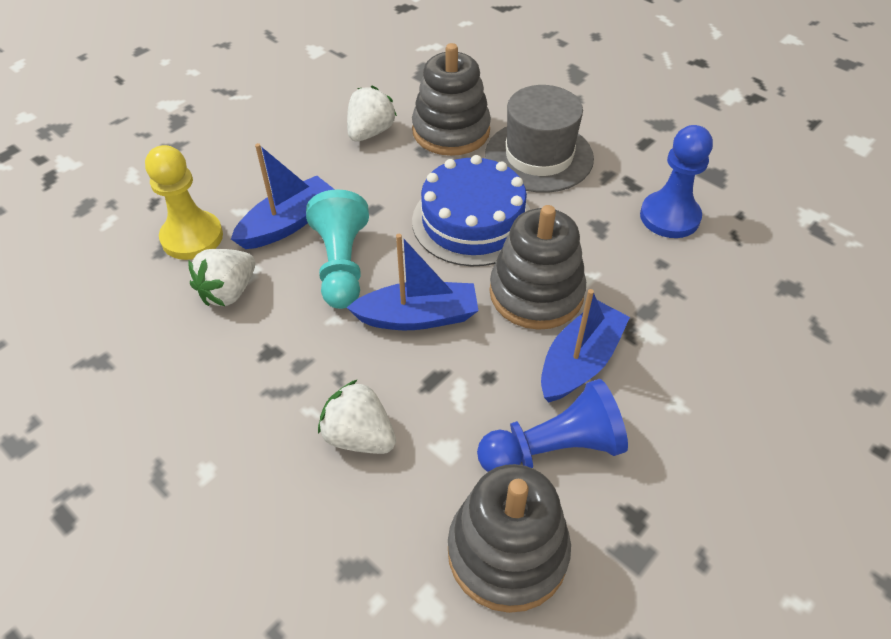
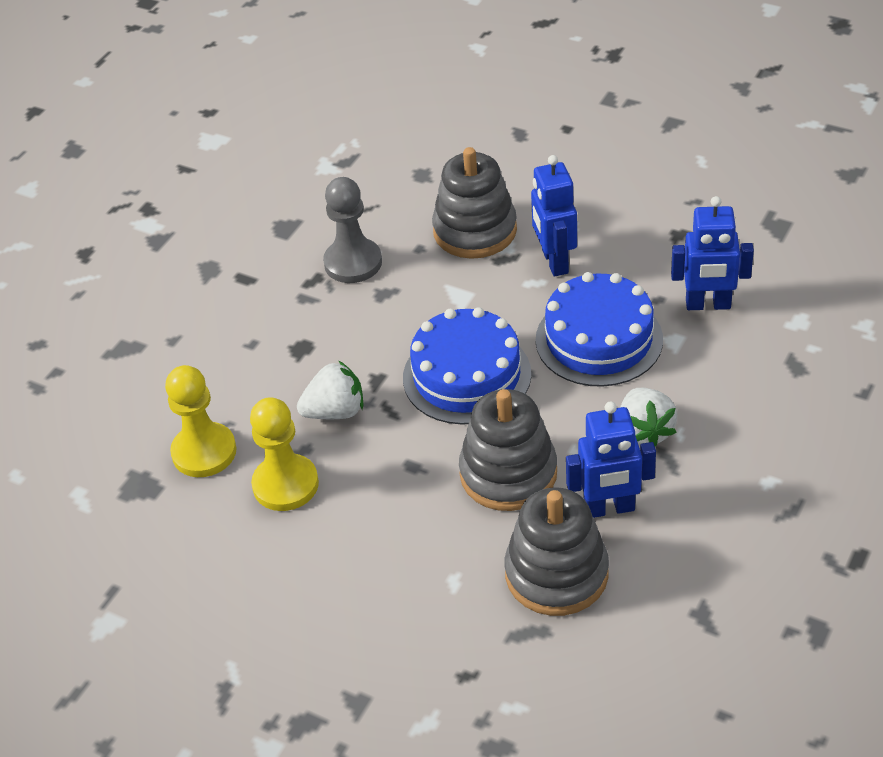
blue boat: [231,143,335,249] [346,234,479,330] [541,289,630,402] = 3 -> none = 0
blue cake: [412,155,531,266] = 1 -> [403,307,531,425] [535,272,663,387] = 2
blue pawn: [477,379,628,472] [640,125,713,238] = 2 -> none = 0
blue robot: none = 0 -> [531,155,577,277] [566,402,656,518] [671,196,754,310] = 3
grey hat: [485,85,594,193] = 1 -> none = 0
grey pawn: none = 0 -> [323,177,382,283] = 1
turquoise pawn: [306,189,369,309] = 1 -> none = 0
white strawberry: [188,249,255,306] [318,379,396,454] [347,86,397,141] = 3 -> [297,360,363,419] [620,388,677,447] = 2
yellow pawn: [145,145,223,260] = 1 -> [165,365,237,477] [250,397,319,511] = 2

